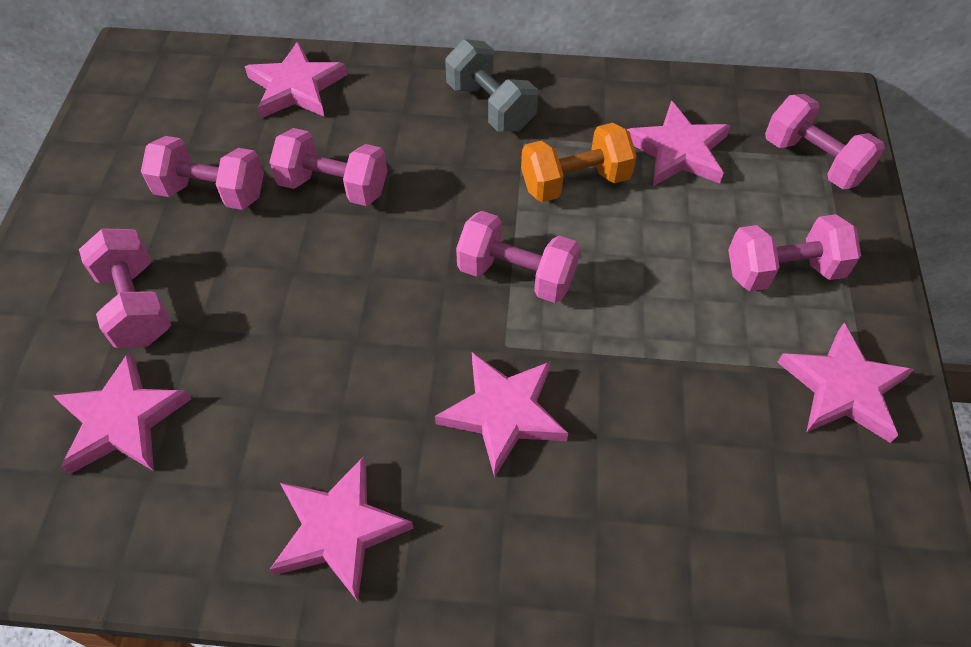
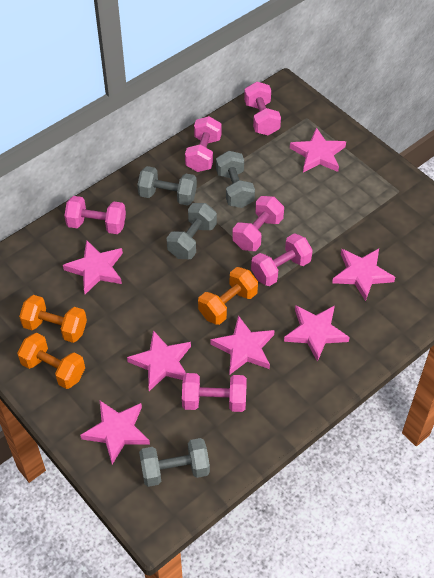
grey dumbbell: [445,39,538,132] = 1 -> [137,166,197,206] [139,438,210,487] [167,203,217,259] [216,151,255,208] = 4
orange dumbbell: [521,123,637,202] = 1 -> [17,333,85,389] [19,295,87,343] [198,267,258,325] = 3
pink star: [53,352,191,474] [245,41,347,118] [269,456,414,601] [435,352,568,478] [626,101,731,186] [777,323,914,443] = 6 -> [63,240,123,294] [80,401,150,464] [127,330,191,391] [211,316,275,375] [284,305,350,362] [290,127,346,173] [332,249,395,301] = 7

